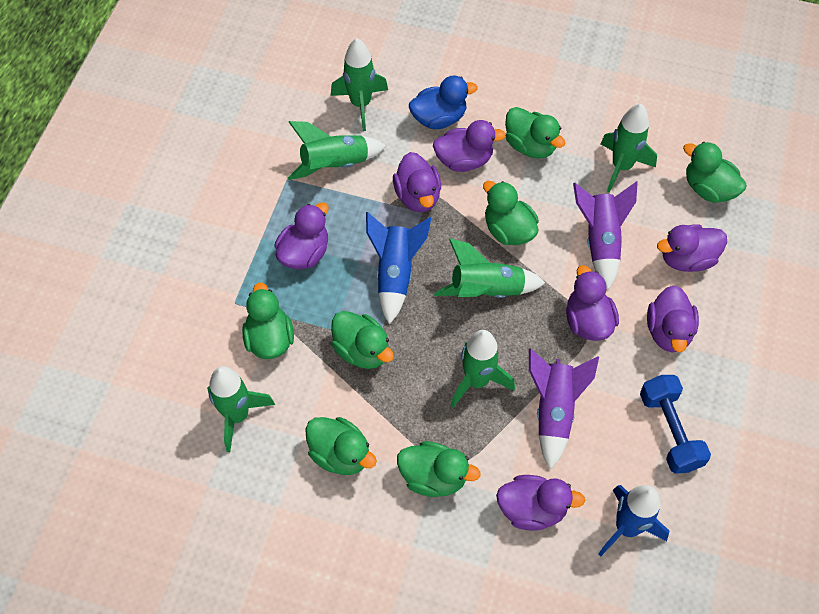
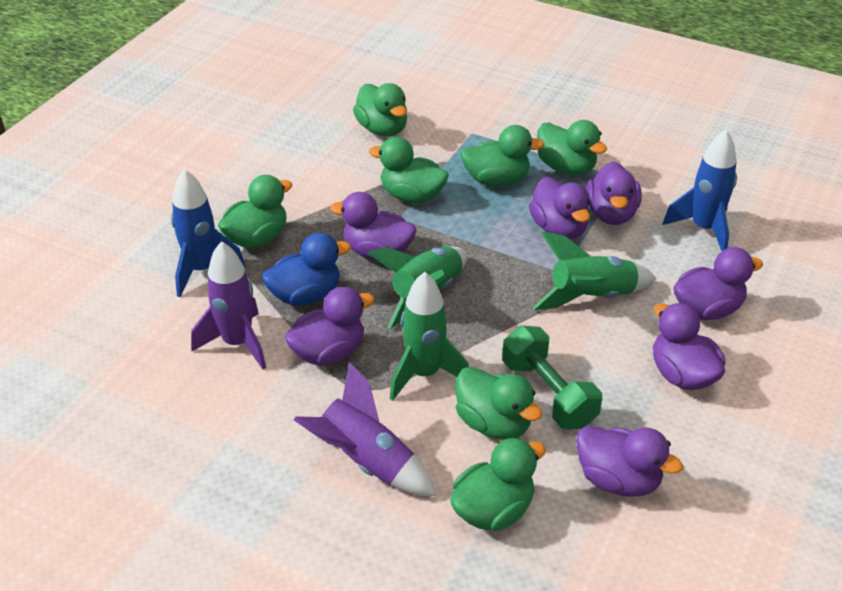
blue dumbbell: [640,375,711,474] = 1 -> none = 0
green dumbbell: none = 0 -> [502,325,602,429] = 1
green rocket: [207,366,275,452] [288,121,386,180] [331,38,388,131] [434,239,545,298] [451,330,515,408] [600,104,657,193] = 6 -> [368,246,467,329] [390,272,469,401] [532,231,656,310] = 3

